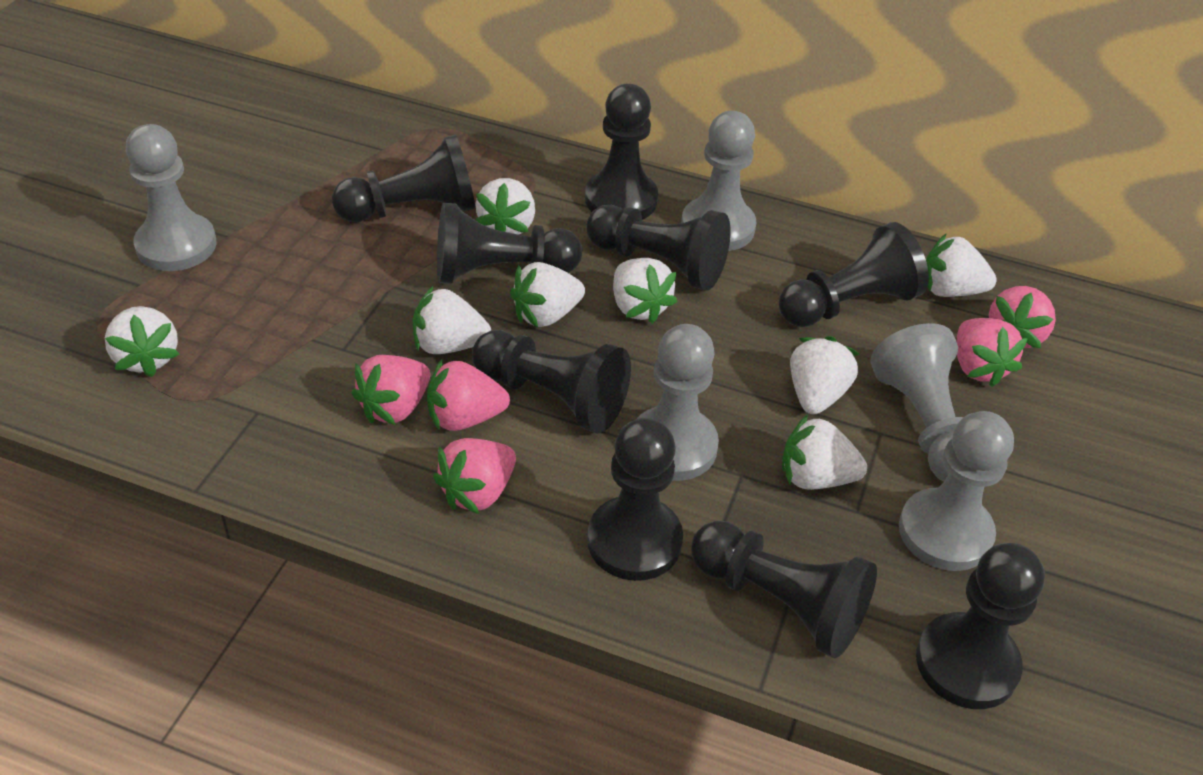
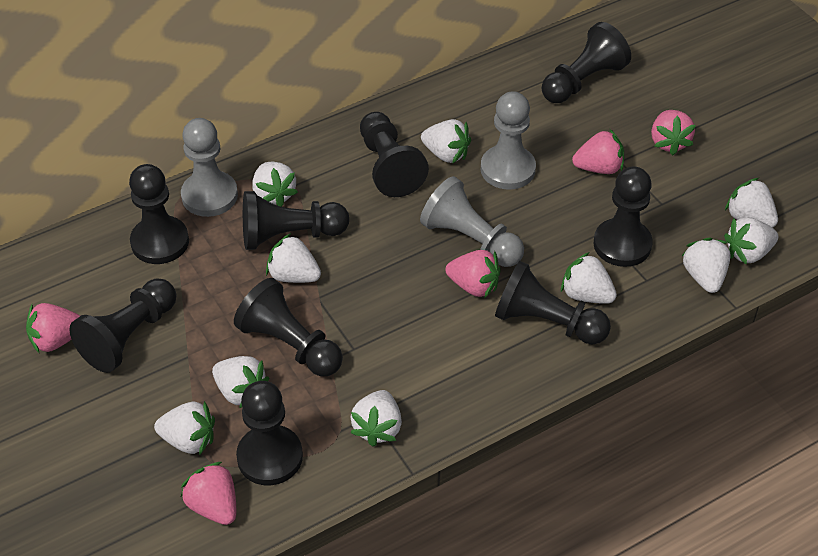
grey pawn: [126,124,216,271] [637,324,719,481] [681,111,756,251] [870,323,964,481] [899,411,1014,571] = 5 -> [181,118,238,217] [420,176,524,267] [481,91,536,190] = 3
white strawberry: [105,306,179,377] [413,286,491,354] [475,178,535,235] [510,262,585,327] [613,258,677,324] [782,414,867,490] [790,336,859,414] [926,233,997,297] = 8 -> [154,401,215,455] [212,356,269,409] [252,162,298,207] [266,233,321,283] [350,390,402,447] [421,119,471,164] [561,252,617,304] [682,238,731,293] [724,217,779,265] [725,178,778,228] = 10

